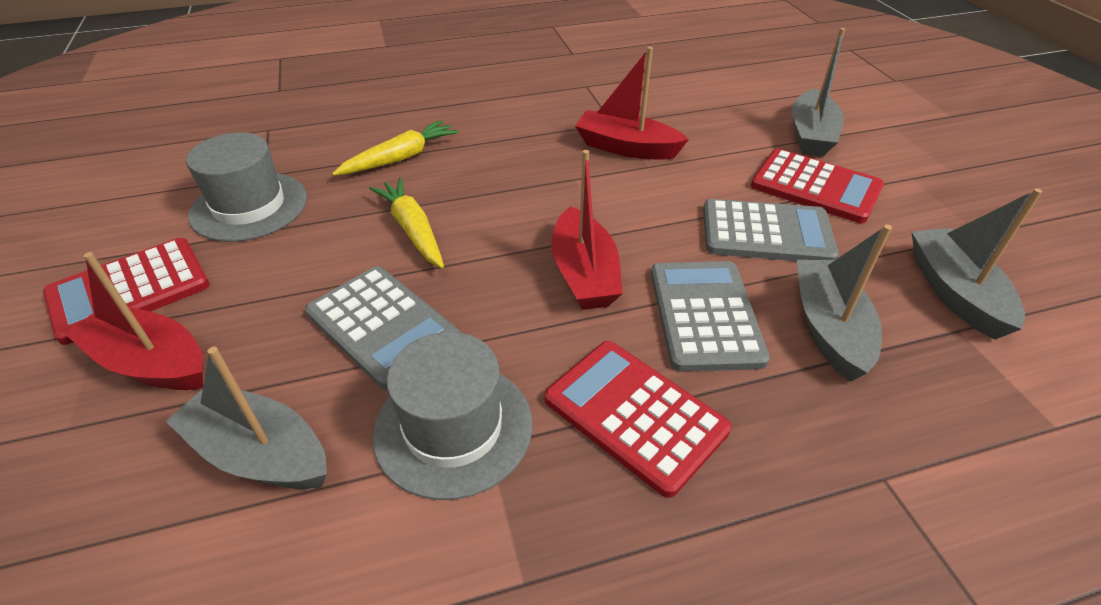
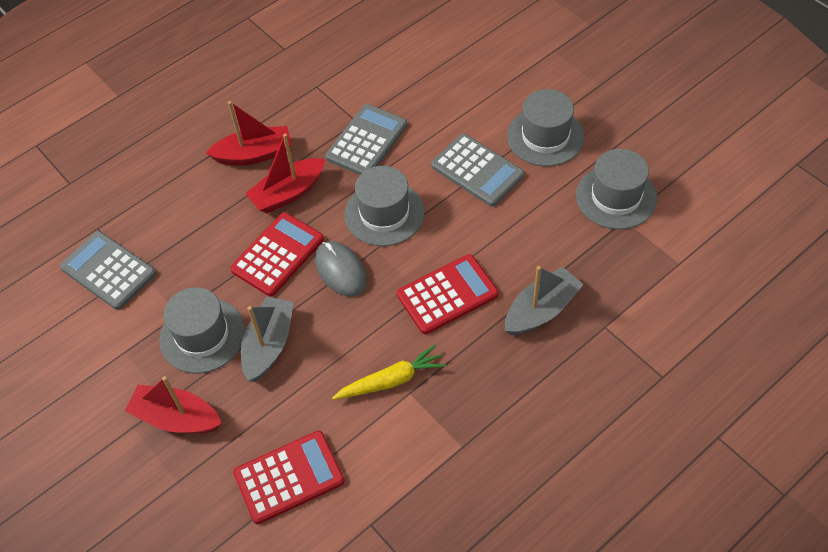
grey boat: [166,347,327,489] [792,28,845,157] [797,225,892,382] [912,189,1043,340] = 4 -> [241,296,294,382] [505,266,584,335] = 2
grey hat: [186,132,307,242] [373,332,532,500] = 2 -> [159,287,245,373] [344,166,425,246] [507,89,584,166] [576,149,657,229] = 4
grey mouse: none = 0 -> [315,241,367,296] = 1
yellow carrot: [332,120,459,176] [369,178,444,268] = 2 -> [332,345,446,400] = 1

